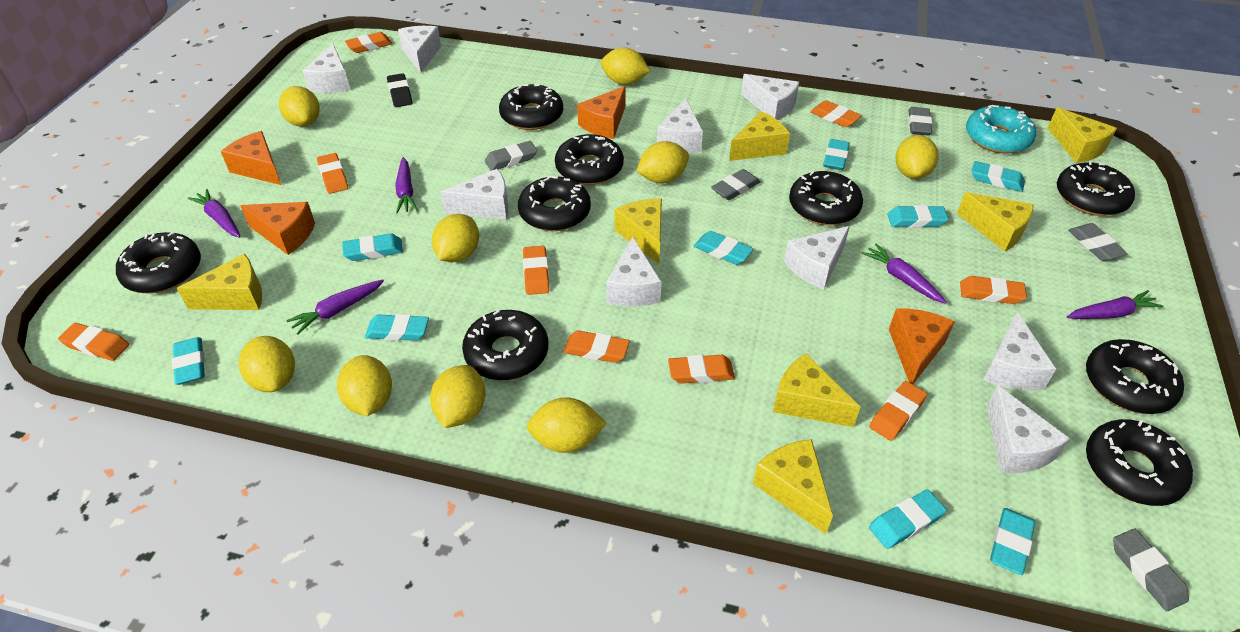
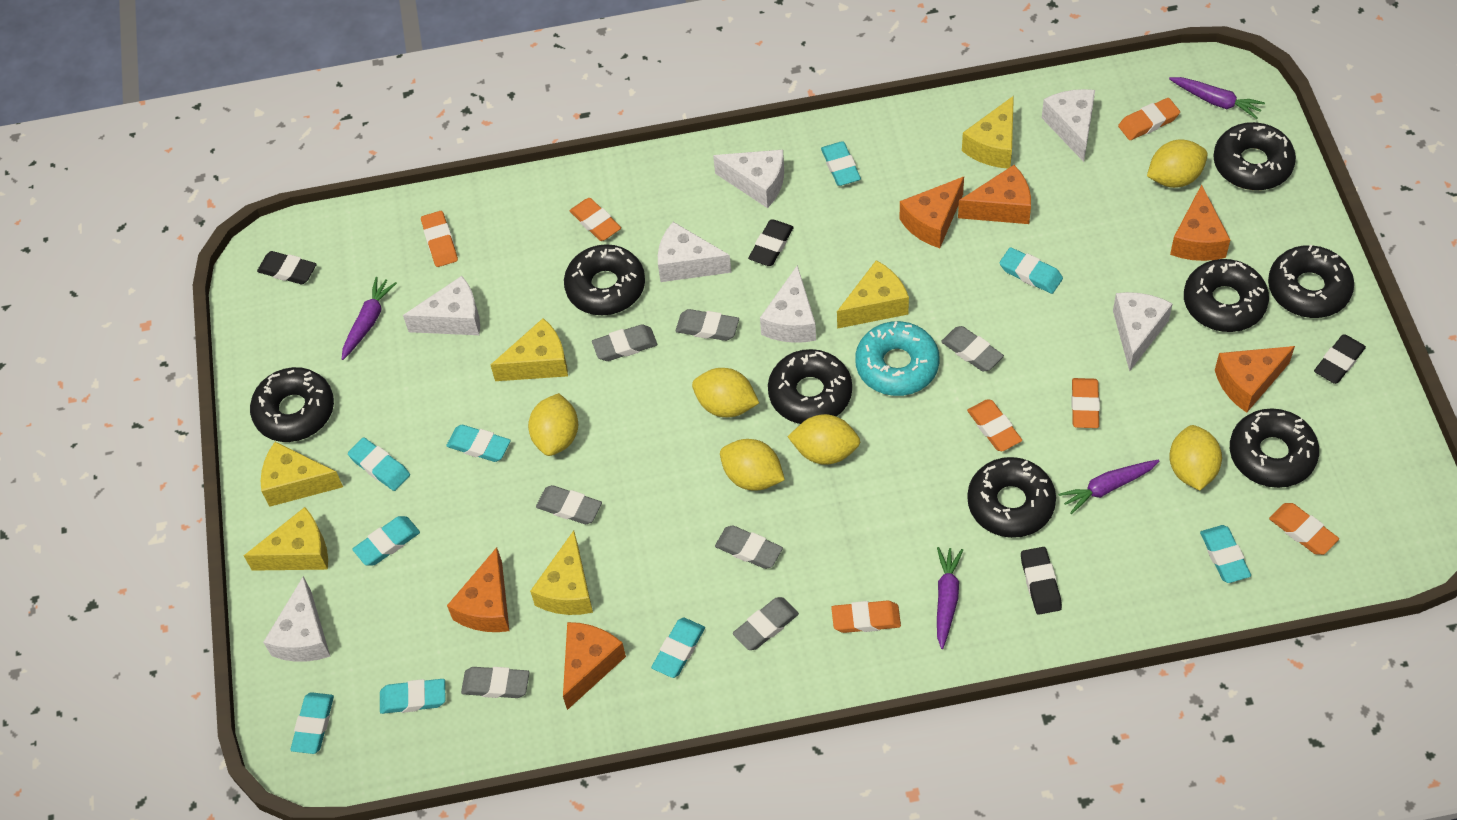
black donut: [116,232,201,293] [462,310,548,380] [499,84,563,130] [518,176,591,231] [555,134,624,185] [789,171,863,225] [1057,161,1135,216] [1086,339,1184,414] [1086,419,1193,506] = 9 -> [250,367,334,442] [564,244,645,315] [768,349,852,424] [967,457,1056,538] [1184,259,1269,332] [1213,122,1296,190] [1230,408,1319,488] [1268,245,1354,318] = 8
black eraser: [387,73,413,107] = 1 -> [257,251,317,284] [748,220,794,266] [1021,547,1062,615] [1314,334,1366,384] = 4
grey eraser: [485,141,537,171] [711,169,761,200] [908,107,932,135] [1068,223,1128,261] [1113,529,1189,611] = 5 -> [461,667,529,698] [536,485,602,524] [592,325,657,361] [676,309,739,341] [715,526,783,569] [733,597,799,650] [941,326,1004,372] = 7
orange cheese: [221,131,281,185] [240,202,315,255] [577,86,625,139] [889,309,955,384] = 4 -> [447,547,509,632] [563,622,626,710] [900,177,964,248] [958,165,1031,224] [1170,185,1230,261] [1215,346,1295,413] = 6
orange eraser: [58,323,130,361] [317,153,348,194] [345,32,393,53] [523,246,549,295] [563,331,630,363] [668,354,735,384] [810,100,862,127] [869,381,927,441] [960,276,1027,304] = 9 -> [421,211,458,267] [570,198,621,241] [831,600,901,633] [967,399,1022,451] [1071,378,1100,428] [1118,98,1180,140] [1269,503,1339,555] = 7
purple carrot: [187,189,241,237] [286,280,384,335] [395,157,418,214] [861,243,947,304] [1067,290,1164,319] = 5 -> [342,277,397,360] [937,547,963,649] [1058,460,1159,514] [1169,77,1265,119] = 4
white cheese: [303,44,350,93] [398,26,441,73] [440,169,508,220] [606,237,662,306] [657,98,703,153] [741,74,799,120] [784,226,850,289] [983,312,1056,391] [987,385,1070,473] = 9 -> [263,576,330,662] [403,276,480,335] [658,222,731,282] [713,150,784,208] [760,265,816,343] [1042,89,1095,162] [1113,292,1173,372] = 7
yellow cheese: [177,254,262,310] [615,199,662,264] [729,111,790,161] [753,439,833,534] [773,353,860,427] [957,192,1034,252] [1048,108,1117,163] = 7 -> [244,507,328,571] [261,442,343,507] [491,318,568,381] [530,531,593,615] [837,260,909,329] [962,96,1014,168] = 6
yellow lemon: [239,336,295,392] [279,86,320,127] [337,355,392,416] [430,365,485,428] [432,214,479,262] [527,397,607,453] [601,47,650,85] [637,141,689,183] [895,135,939,179] = 9 -> [528,393,578,456] [692,368,759,417] [720,439,785,491] [787,414,860,465] [1147,140,1208,188] [1169,425,1222,491] = 6

